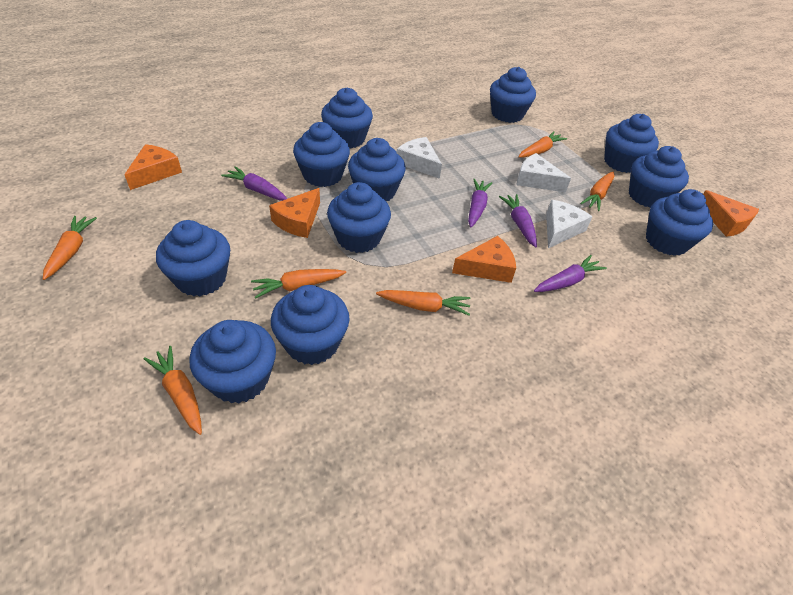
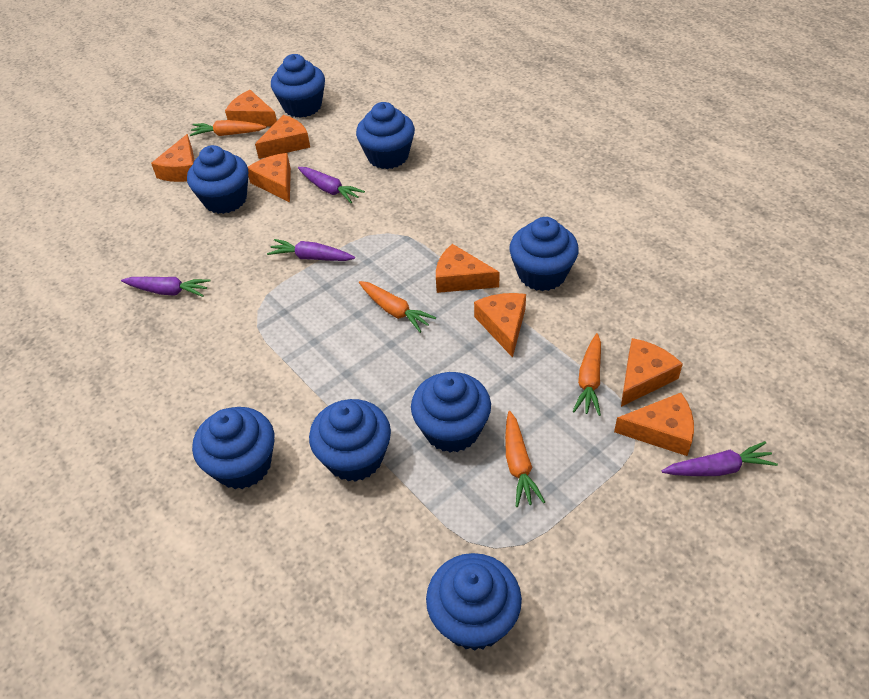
blue cupcake: [156,220,230,297] [189,320,276,404] [271,285,350,365] [293,122,350,187] [321,88,373,149] [327,182,391,253] [348,138,406,201] [490,67,536,123] [604,114,659,173] [629,146,689,208] [646,189,713,256] = 11 -> [187,145,249,214] [192,407,275,489] [271,54,325,118] [309,399,391,482] [356,102,415,169] [411,372,491,453] [426,553,522,651] [509,217,579,291] = 8
orange carrot: [43,216,97,280] [143,346,202,435] [251,269,346,298] [376,290,470,316] [518,131,567,158] [580,172,614,211] = 6 -> [190,120,266,136] [359,281,436,333] [505,411,545,507] [573,333,601,416] = 4
orange cheese: [124,144,182,190] [269,188,320,238] [452,236,516,283] [703,190,759,237] = 4 -> [151,134,195,182] [225,90,277,127] [248,153,291,203] [255,115,310,159] [436,244,499,293] [474,293,526,358] [614,393,694,456] [621,338,683,407] = 8
white cheese: [397,137,442,179] [516,153,571,192] [546,200,593,248] = 3 -> none = 0

